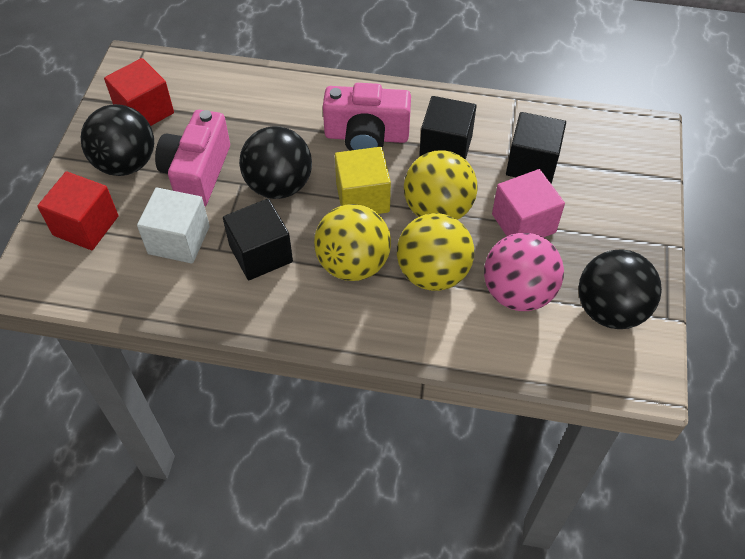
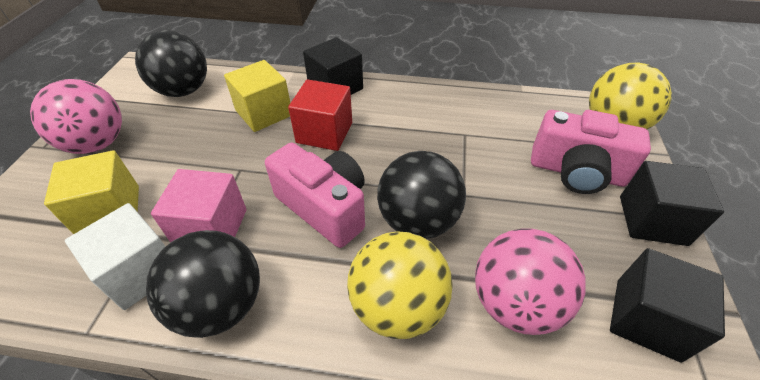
pink ball: [484,233,564,311] = 1 -> [30,79,122,154] [475,229,586,335] = 2
red cube: [37,171,119,250] [104,58,174,126] = 2 -> [288,79,352,151] = 1
yellow ball: [314,204,391,281] [397,213,474,291] [404,150,478,220] = 3 -> [347,231,453,339] [589,63,672,129] = 2
yellow cube: [335,147,391,214] = 1 -> [44,150,139,234] [224,60,290,132] = 2

